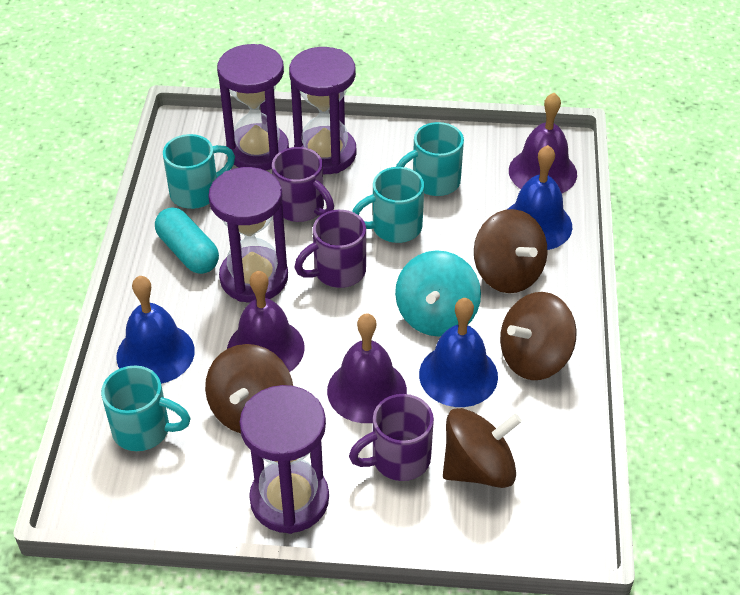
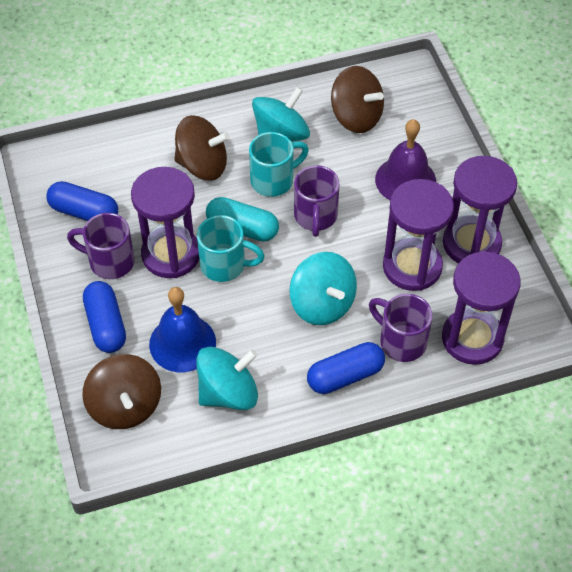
blue bell: [116,276,195,384] [419,298,498,407] [507,145,572,250] = 3 -> [149,287,216,372] = 1
blue capsule: none = 0 -> [46,181,118,221] [83,281,126,353] [307,342,385,394] = 3
brown spinning top: [205,344,293,433] [443,408,522,488] [474,209,548,293] [500,292,577,380] = 4 -> [82,354,161,429] [174,115,230,181] [331,66,384,133] = 3
purple bell: [227,271,305,372] [327,313,407,423] [509,93,577,193] = 3 -> [375,119,436,200] = 1
turquoise mug: [101,366,191,451] [163,134,235,209] [352,167,424,243] [396,122,464,196] = 4 -> [197,215,265,282] [249,132,309,197] = 2
turquoise spinning top: [395,250,481,337] = 1 -> [196,347,258,410] [252,87,310,142] [289,252,357,325] = 3

